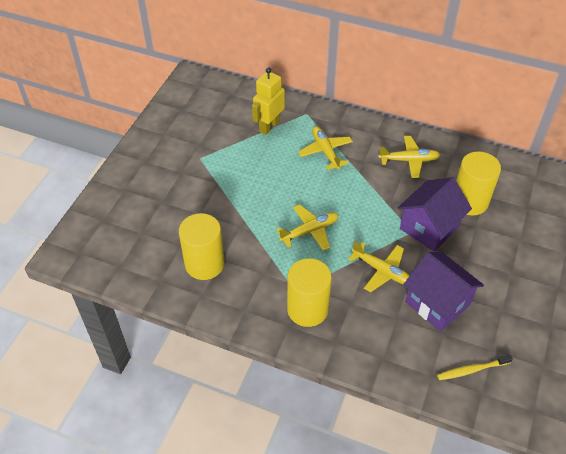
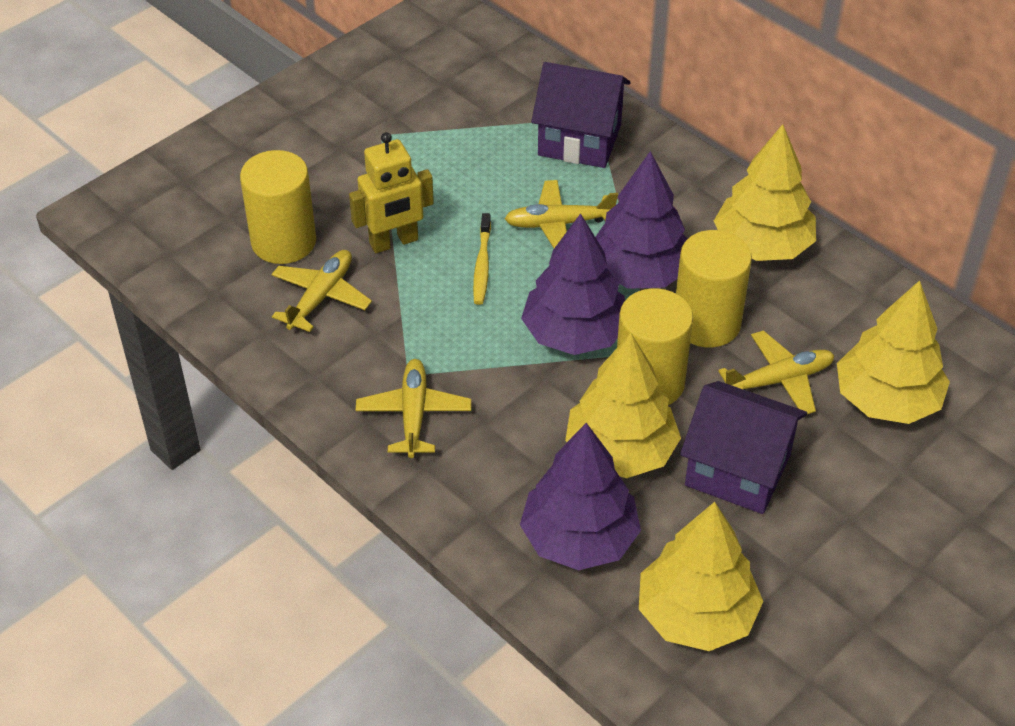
purple tree: none = 0 -> [520,423,641,570] [521,213,625,355] [596,151,688,289] = 3
yellow tree: none = 0 -> [565,333,681,478] [639,502,763,651] [714,124,816,261] [837,280,950,424] = 4

